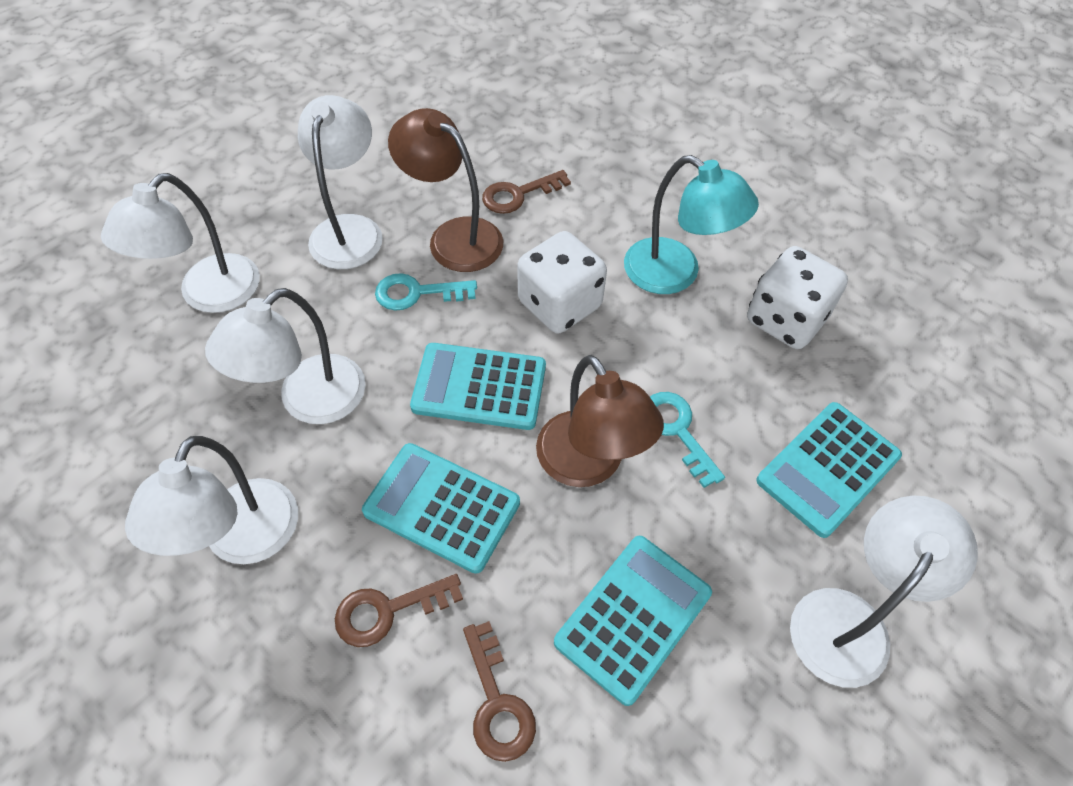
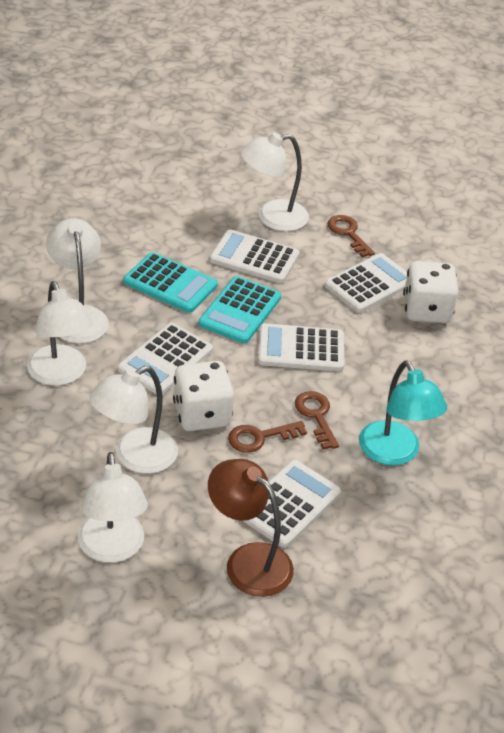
brown lamp: [388,108,503,272] [536,355,664,487] = 2 -> [208,459,294,597] = 1
turquoise calculator: [362,443,520,574] [410,343,546,430] [554,536,712,706] [756,402,902,538] = 4 -> [124,252,218,313] [199,276,281,344] = 2
turquoise key: [375,273,477,311] [650,392,725,488] = 2 -> none = 0
white calculator: none = 0 -> [118,323,213,395] [210,230,299,283] [243,460,341,548] [258,323,344,371] [325,253,407,313] = 5

